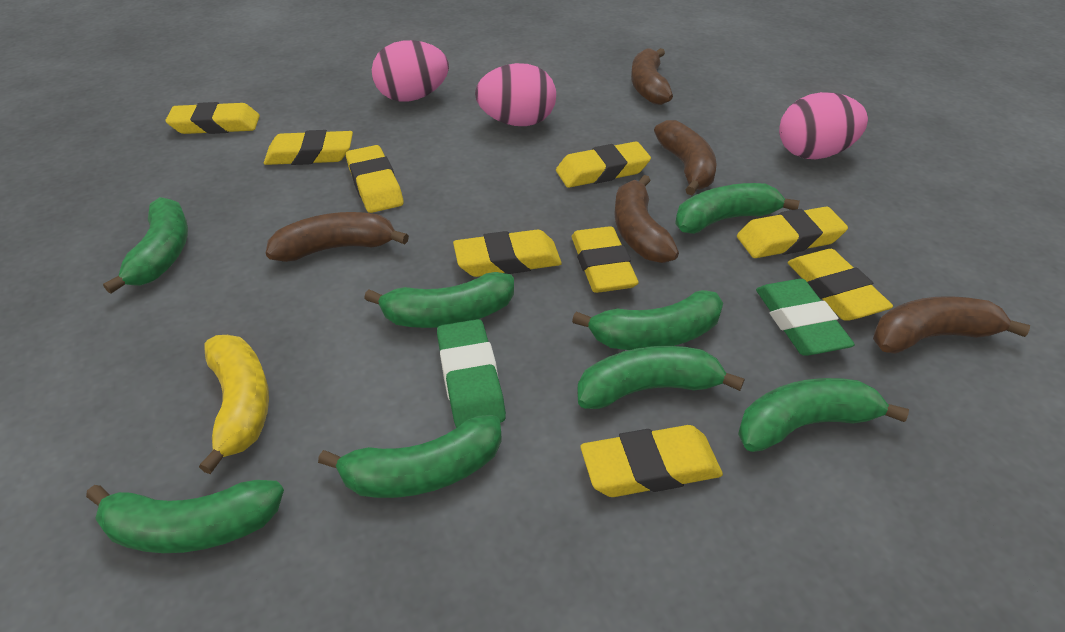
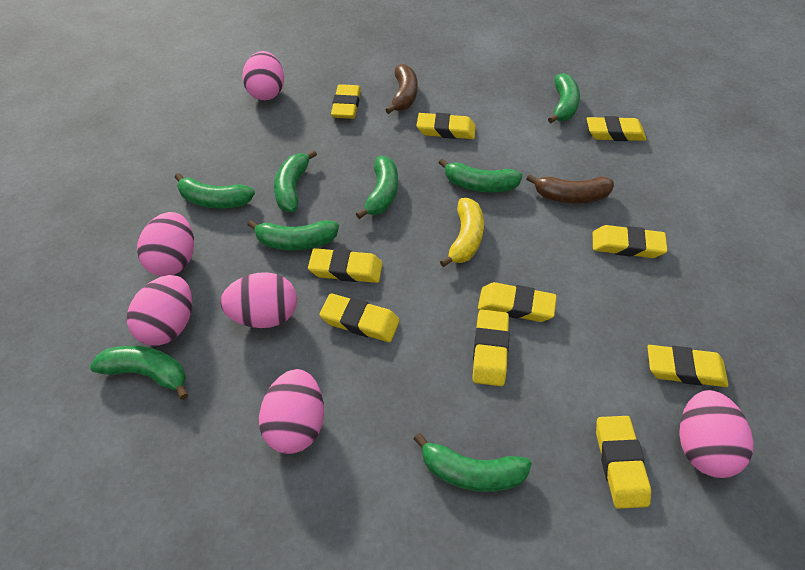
brown banana: [266,212,409,262] [614,175,679,263] [631,48,673,105] [654,120,717,195] [873,296,1030,354] = 5 -> [385,64,418,114] [526,174,614,203] = 2
green eraser: [437,319,506,428] [756,279,855,356] = 2 -> none = 0
pink egg: [372,40,449,102] [475,63,556,126] [779,92,868,159] = 3 -> [127,275,192,346] [137,212,194,276] [220,272,297,328] [242,51,284,100] [259,369,324,454] [679,390,754,478] = 6
yellow eraser: [165,102,260,134] [264,130,353,165] [346,145,404,213] [453,230,562,277] [556,141,651,188] [572,226,639,293] [581,425,723,497] [737,206,848,258] [788,249,893,321] = 9 -> [308,248,383,283] [319,293,400,342] [331,84,361,119] [417,113,476,139] [472,310,509,386] [478,282,557,322] [587,116,646,141] [593,225,668,258] [596,416,651,509] [647,345,728,387] = 10

